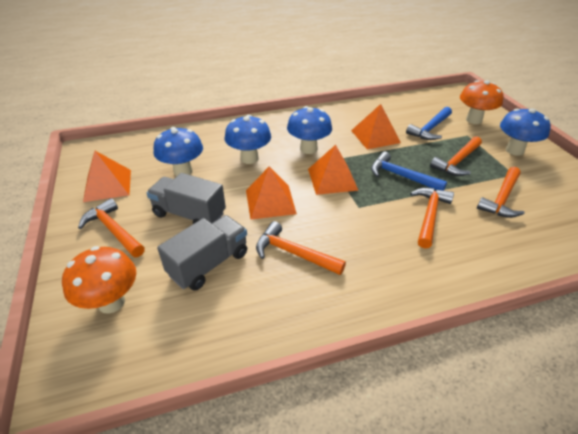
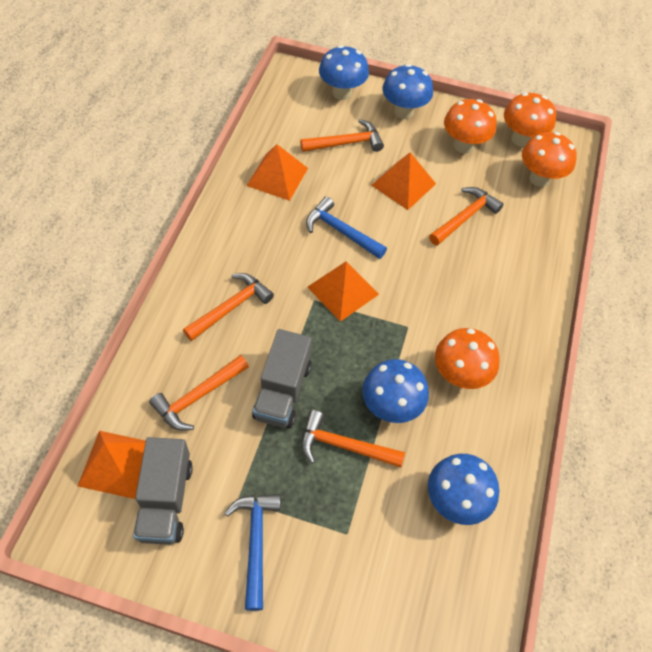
orange mushroom: [62,246,136,314] [460,80,503,124] = 2 -> [435,328,500,389] [444,99,497,154] [504,93,556,147] [522,132,577,187] = 4

